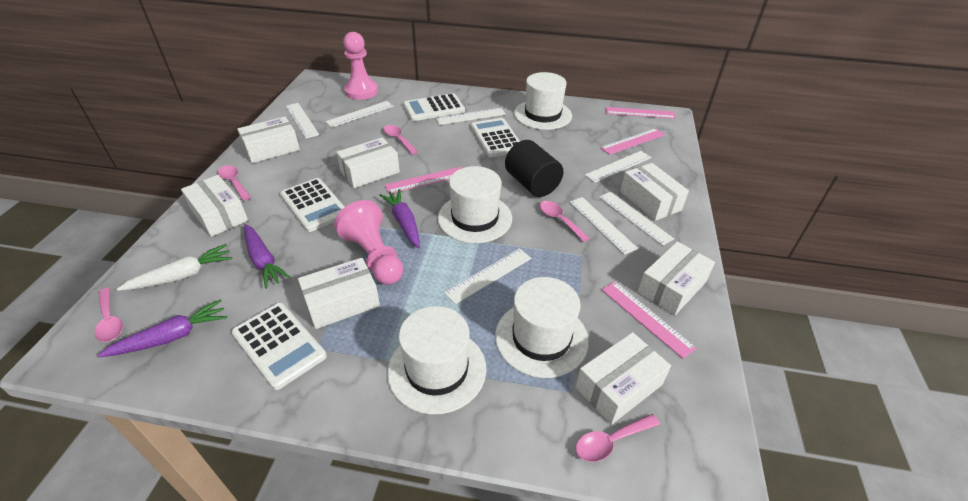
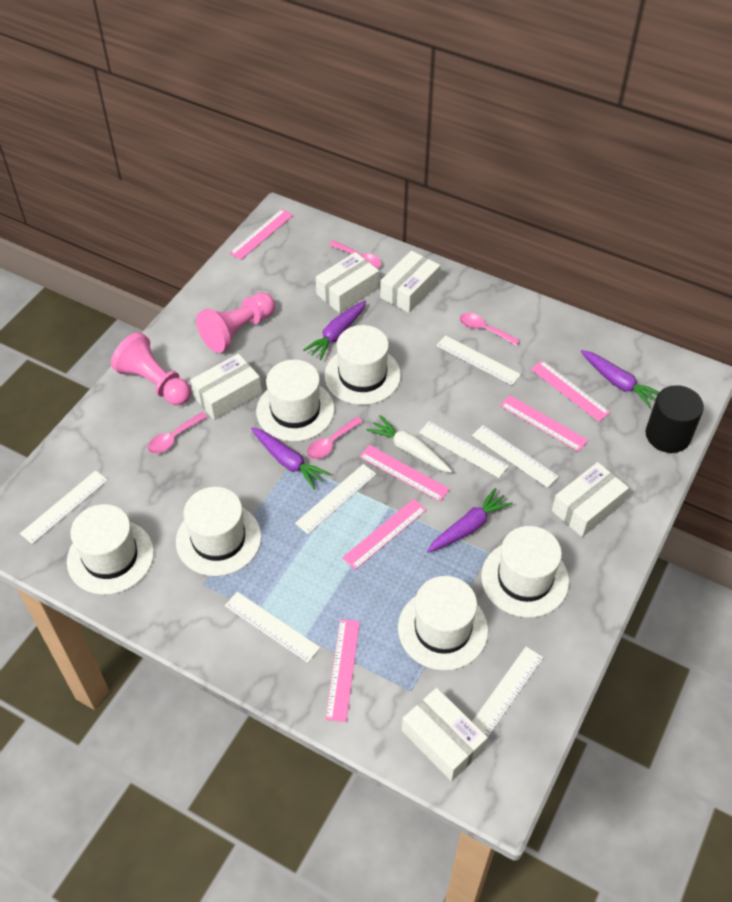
pink ruler: [385,167,462,194] [600,128,665,155] [601,281,696,359] [606,107,676,119] = 4 -> [229,209,293,260] [325,619,360,722] [342,499,427,570] [359,445,450,502] [500,395,588,452] [531,360,611,422] = 6
pink spoon: [95,288,123,342] [218,165,251,201] [383,125,418,154] [540,201,590,242] [576,414,660,462] = 5 -> [148,412,207,454] [307,417,363,459] [329,240,381,268] [460,313,520,346] = 4
purple carrot: [97,299,227,357] [244,224,291,289] [379,189,420,248] = 3 -> [251,428,330,489] [303,300,366,360] [427,488,513,553] [581,350,659,408] = 4
white box: [181,175,248,237] [237,116,300,163] [298,258,380,329] [336,137,400,188] [576,332,671,425] [620,163,689,221] [638,241,715,315] = 7 -> [190,354,262,420] [316,252,379,313] [380,250,440,313] [402,688,488,781] [552,462,629,537] = 5
white calculator: [232,303,327,390] [280,178,345,232] [403,93,465,121] [471,118,520,157] = 4 -> none = 0
white hat: [387,306,486,415] [438,166,512,243] [495,277,589,378] [514,72,572,130] = 4 -> [67,504,154,595] [176,487,261,576] [256,360,335,442] [325,325,401,405] [398,576,488,671] [481,526,569,618] = 6

